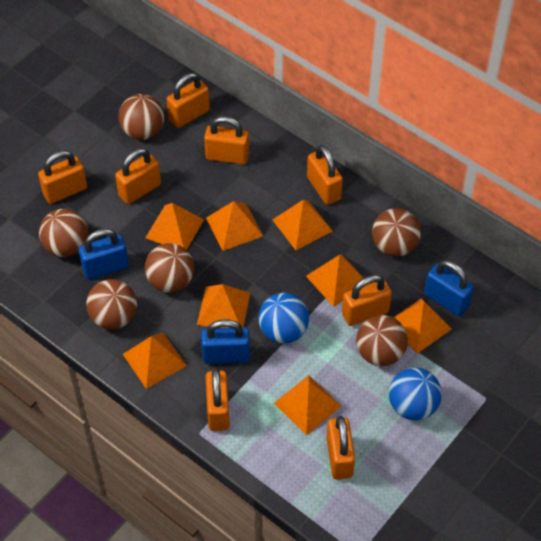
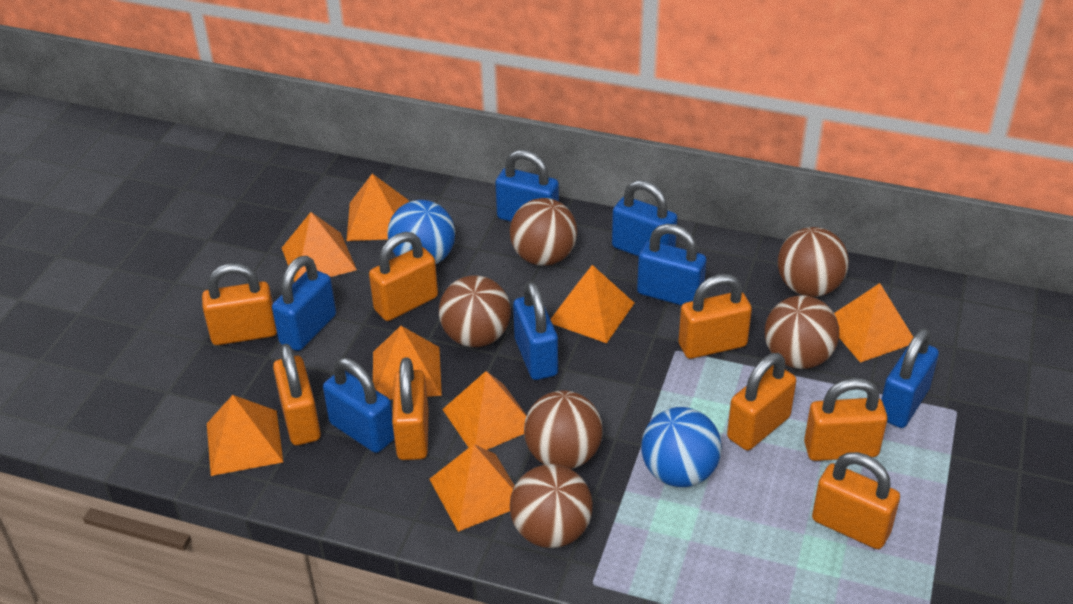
blue padlock: [78,229,129,280] [201,319,250,364] [424,260,474,316] = 3 -> [272,256,336,351] [323,358,394,453] [495,150,559,222] [513,282,558,380] [612,180,678,257] [637,224,706,306] [881,328,939,428] = 7

